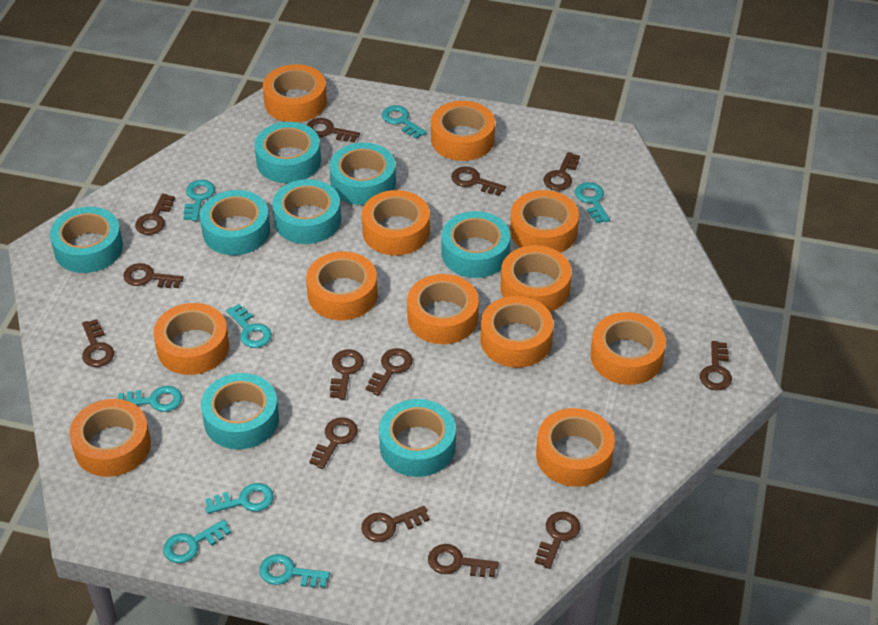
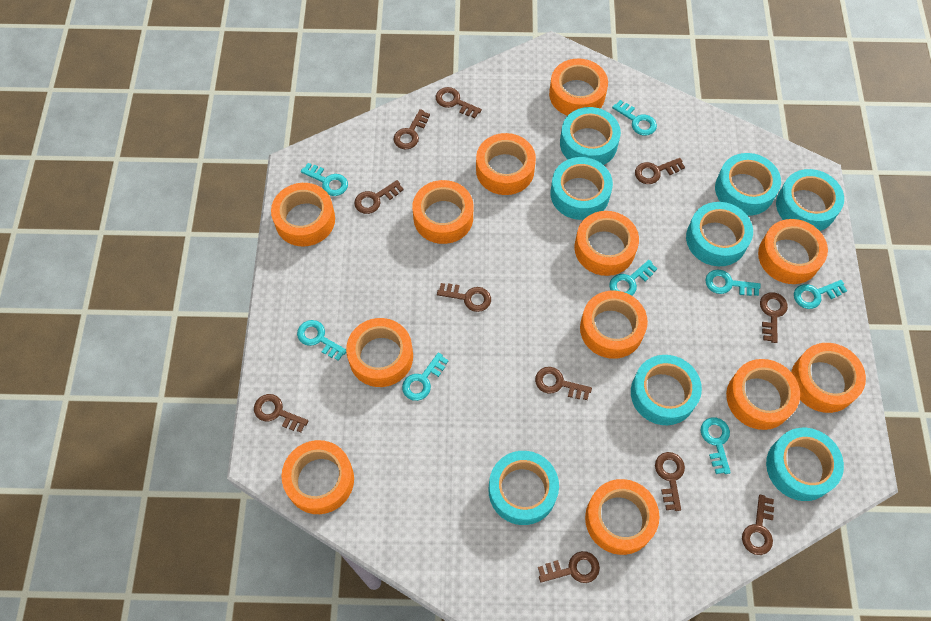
brown key: [82,319,114,367] [123,263,184,288] [135,193,175,235] [307,118,360,143] [309,417,358,469] [330,349,364,400] [361,506,430,542] [366,348,413,396] [428,544,499,577] [451,167,506,196] [535,511,581,569] [544,152,580,191] [700,341,732,390] = 13 -> [254,394,308,433] [354,180,404,214] [393,109,430,149] [436,87,482,118] [437,283,491,312] [535,367,592,400] [538,551,600,583] [635,158,685,184] [655,452,685,511] [742,495,774,555] [760,292,788,343] = 11

